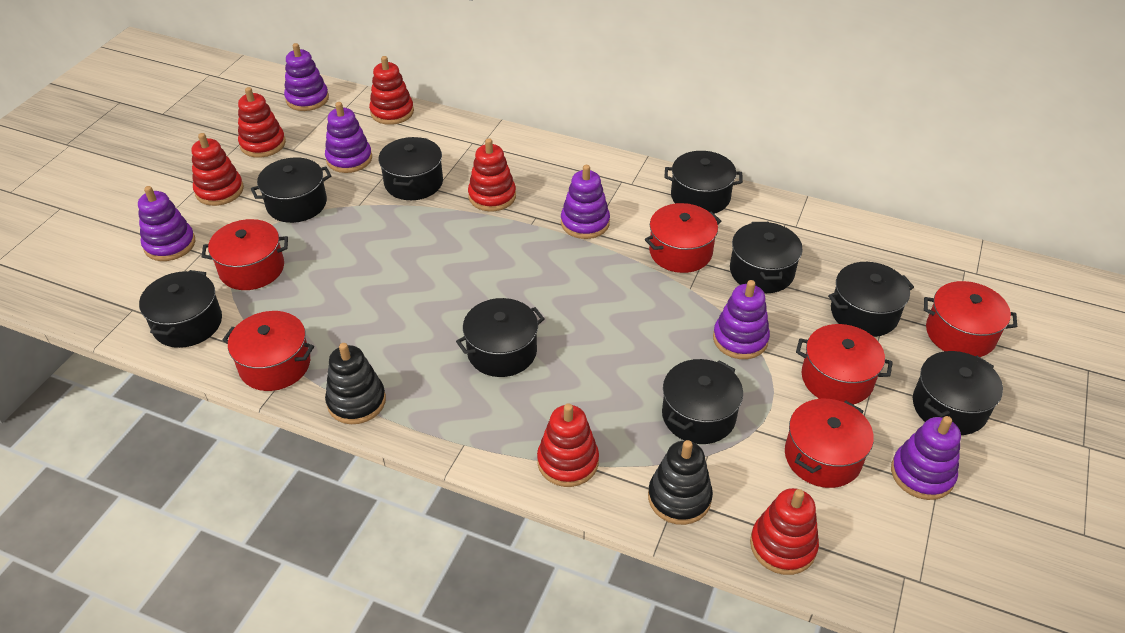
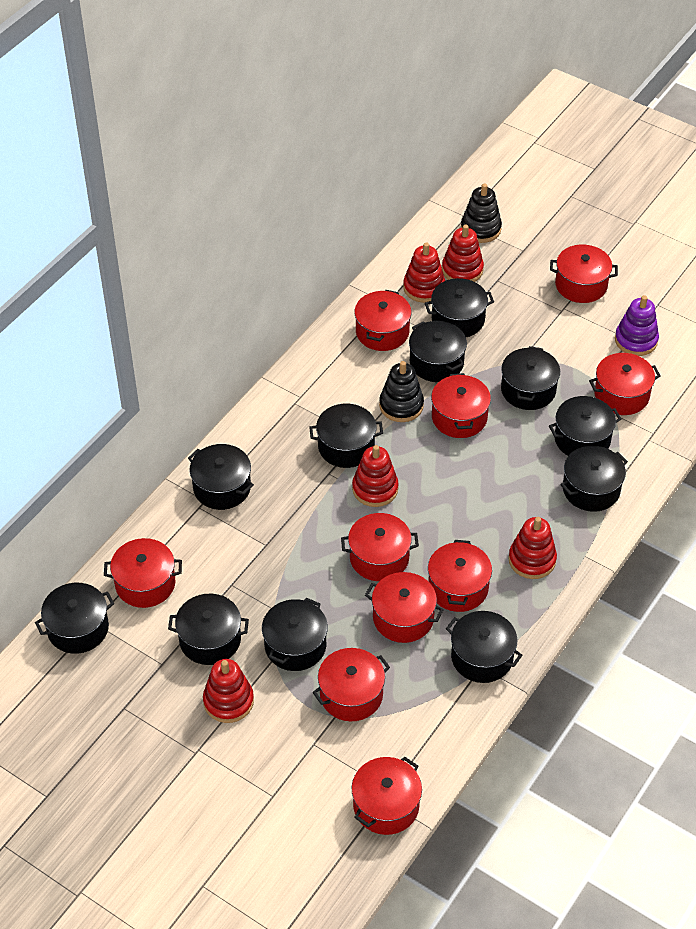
black pot: [139,270,222,348] [251,157,331,223] [379,137,443,200] [456,298,545,377] [662,359,743,444] [664,151,743,214] [730,222,803,293] [828,262,914,337] [913,351,1003,435] = 9 -> [35,583,114,654] [168,594,249,665] [188,444,254,510] [262,597,328,671] [309,404,383,468] [409,321,467,382] [425,278,494,337] [446,611,523,683] [501,346,560,410] [549,396,621,456] [561,446,628,512] = 11
purple stacking toy: [138,186,196,261] [284,43,329,111] [325,102,372,173] [561,165,610,239] [713,280,770,359] [891,416,961,500] = 6 -> [615,295,659,356] = 1
red pot: [201,219,288,290] [223,311,314,391] [645,203,721,273] [785,399,874,488] [796,324,893,405] [924,281,1017,357] = 6 -> [104,538,182,608] [312,648,390,721] [341,513,419,581] [352,757,422,835] [354,290,412,351] [365,572,444,643] [428,540,492,612] [431,373,491,438] [550,245,618,303] [589,353,661,415] = 10
red stacking toy: [191,133,244,206] [238,87,286,158] [369,56,414,125] [468,138,516,211] [537,403,599,487] [750,488,819,575] = 6 -> [203,659,254,723] [352,445,399,507] [403,243,445,303] [442,225,484,282] [508,517,557,579] = 5

